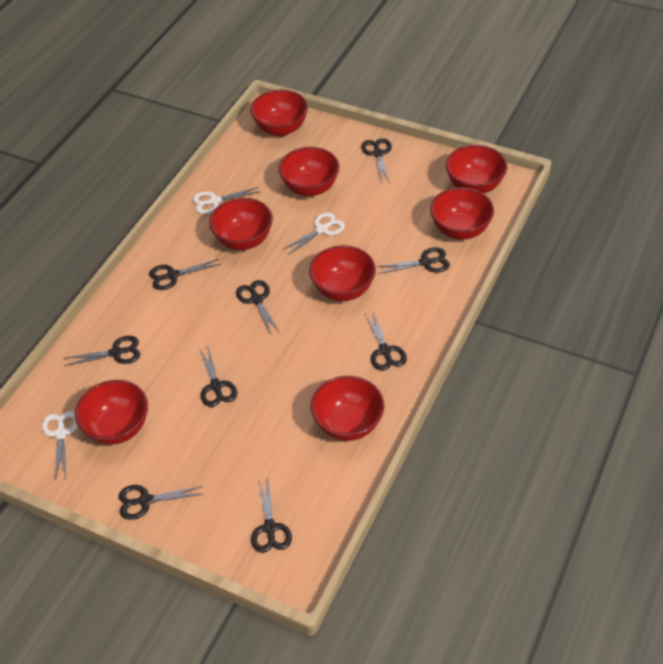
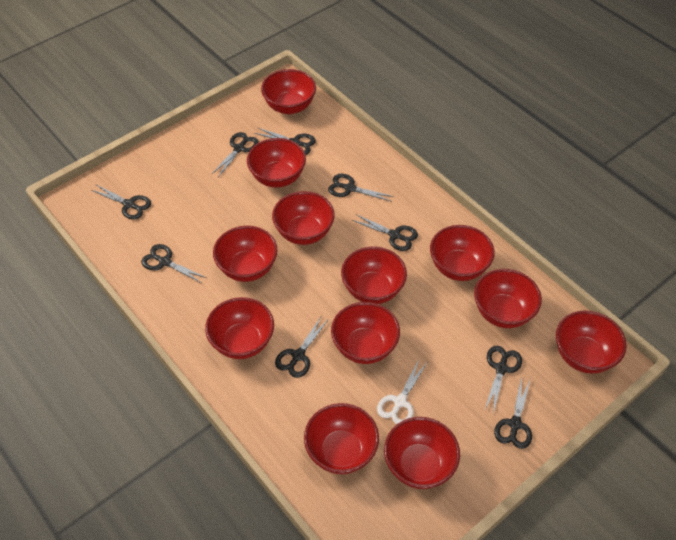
red bowl: [75,380,148,445] [209,198,273,250] [250,90,308,136] [279,147,340,196] [309,245,376,301] [311,376,384,441] [430,187,494,240] [446,145,508,194] = 8 -> [205,297,274,359] [213,226,278,282] [247,138,306,187] [261,69,316,114] [272,191,335,245] [304,403,379,474] [331,302,400,364] [341,247,407,304] [384,417,460,489] [430,225,495,281] [474,269,542,328] [556,310,627,373] = 12
white scissors: [42,411,78,480] [193,187,260,214] [282,212,345,255] = 3 -> [377,360,427,424] = 1

